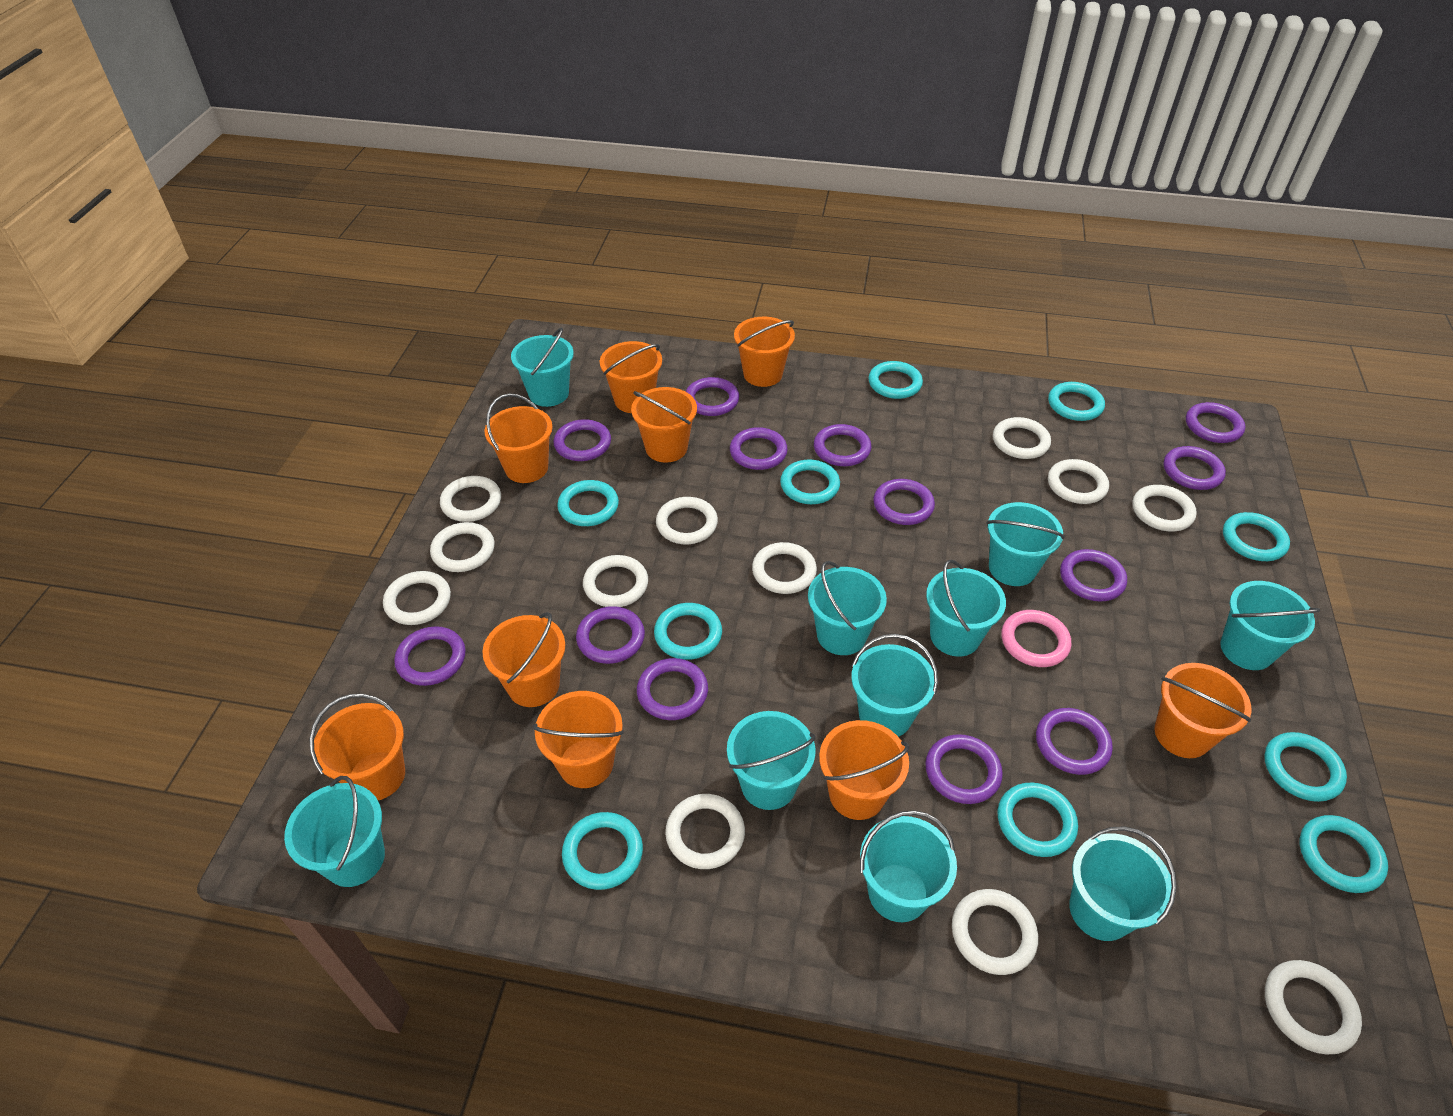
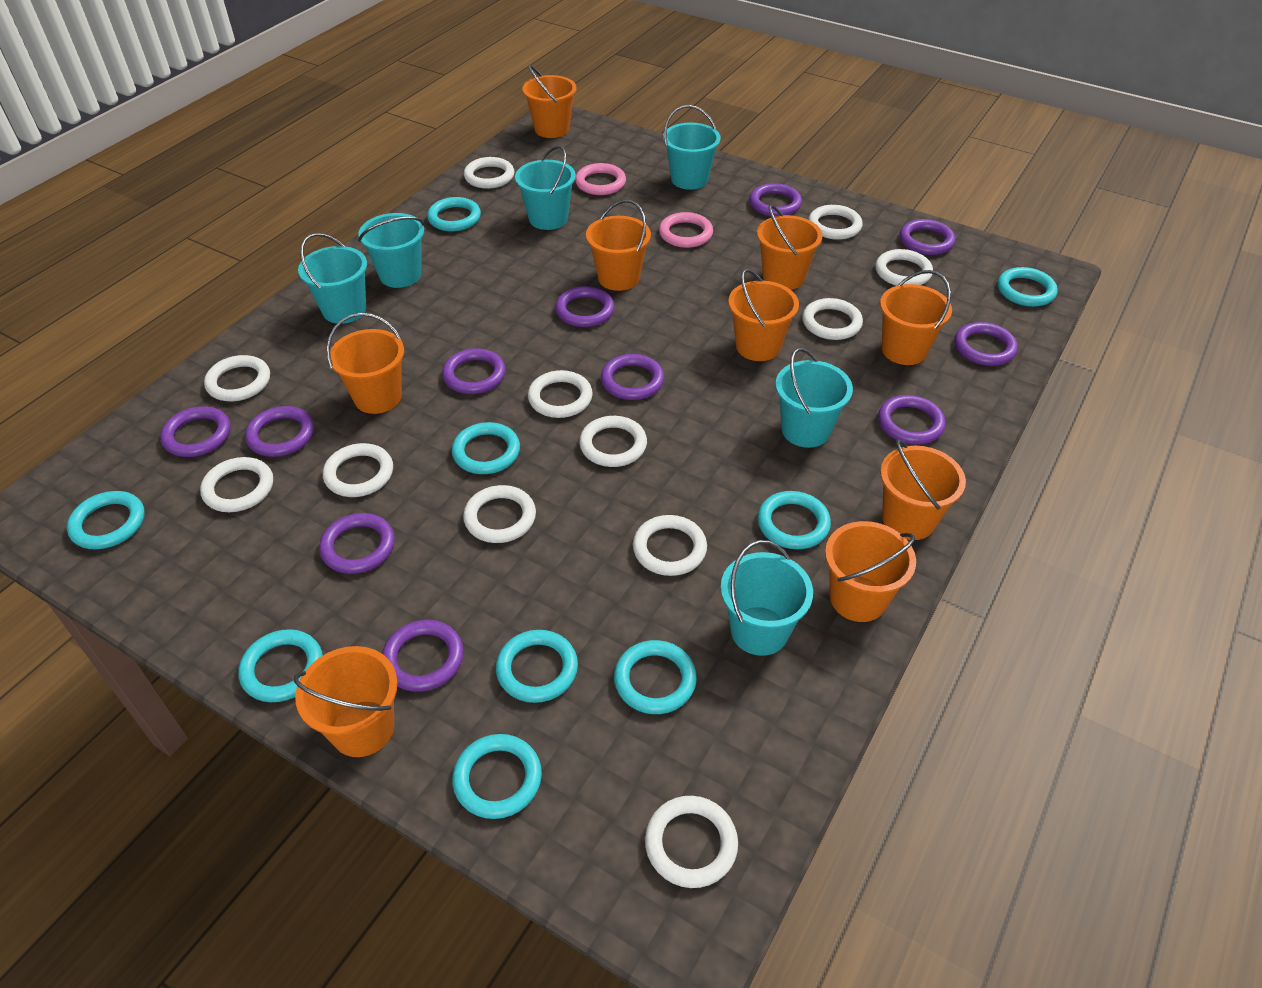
pink ring: [1001,610,1071,667] = 1 -> [575,163,626,195] [659,212,713,248] = 2
purple ring: [394,626,465,686] [553,419,611,461] [576,606,645,664] [637,658,708,720] [686,377,739,416] [730,427,788,470] [814,424,871,466] [873,479,935,525] [925,734,1003,804] [1036,708,1113,775] [1060,549,1127,602] [1164,446,1226,490] [1186,402,1246,443] = 13 -> [160,406,231,457] [245,406,314,457] [319,513,395,574] [382,620,464,692] [442,348,506,394] [555,286,614,327] [601,354,664,400] [749,183,802,217] [878,395,946,445] [900,219,955,255] [954,322,1018,366] = 11
turquoise bucket: [284,776,385,887] [511,327,574,407] [727,711,815,810] [808,561,887,655] [851,634,938,737] [860,810,957,922] [926,560,1006,656] [986,502,1065,586] [1069,826,1177,941] [1220,581,1320,670] = 10 -> [298,233,367,324] [358,213,425,288] [515,145,576,230] [663,105,721,190] [721,540,813,656] [775,348,853,448] = 6
turquoise ring: [557,480,619,526] [562,812,643,890] [654,603,722,660] [780,460,840,504] [869,361,923,399] [997,783,1078,857] [1048,382,1105,421] [1223,512,1290,561] [1264,732,1347,802] [1300,815,1388,893] = 10 -> [67,491,145,549] [238,629,323,702] [427,197,481,231] [452,422,520,474] [452,734,542,819] [496,630,578,703] [614,640,697,714] [758,491,831,549] [998,267,1058,307] = 9

